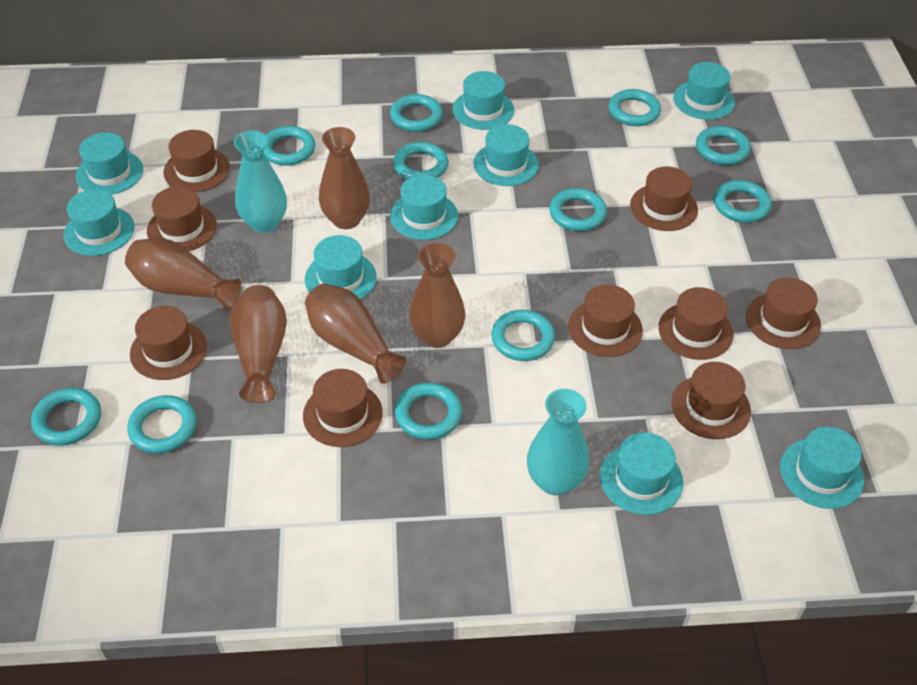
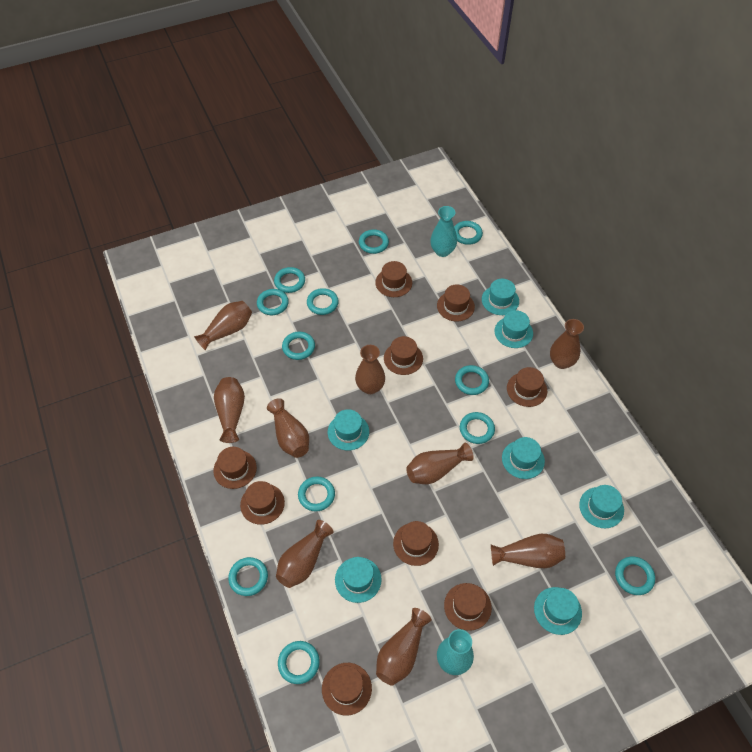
brown vase: [125,238,241,310] [230,285,287,403] [305,283,406,384] [319,127,370,229] [409,243,465,348] = 5 -> [194,301,252,350] [214,377,245,443] [267,398,309,458] [276,520,333,588] [355,345,385,394] [376,608,432,685] [406,443,474,484] [491,534,565,568] [550,319,584,369] = 9
turquoise hat: [64,189,135,256] [76,132,143,195] [305,235,377,299] [390,175,458,240] [452,71,514,130] [474,124,539,186] [600,432,683,515] [673,62,735,120] [780,427,864,509] = 9 -> [328,409,369,451] [335,557,382,603] [482,279,519,315] [494,310,533,348] [502,437,545,479] [534,587,582,635] [579,485,624,528] = 7
turquoise ring: [31,388,101,445] [127,395,197,453] [263,126,315,166] [390,94,443,132] [393,142,448,179] [395,383,462,440] [491,310,555,361] [549,188,607,231] [609,89,661,126] [696,126,751,165] [714,180,771,223] = 11 -> [228,557,268,596] [257,289,289,315] [274,267,305,293] [278,641,320,684] [282,332,315,360] [298,477,335,511] [307,288,339,315] [359,229,389,254] [454,221,483,245] [455,365,489,395] [460,412,495,444] [615,556,655,595] = 12

